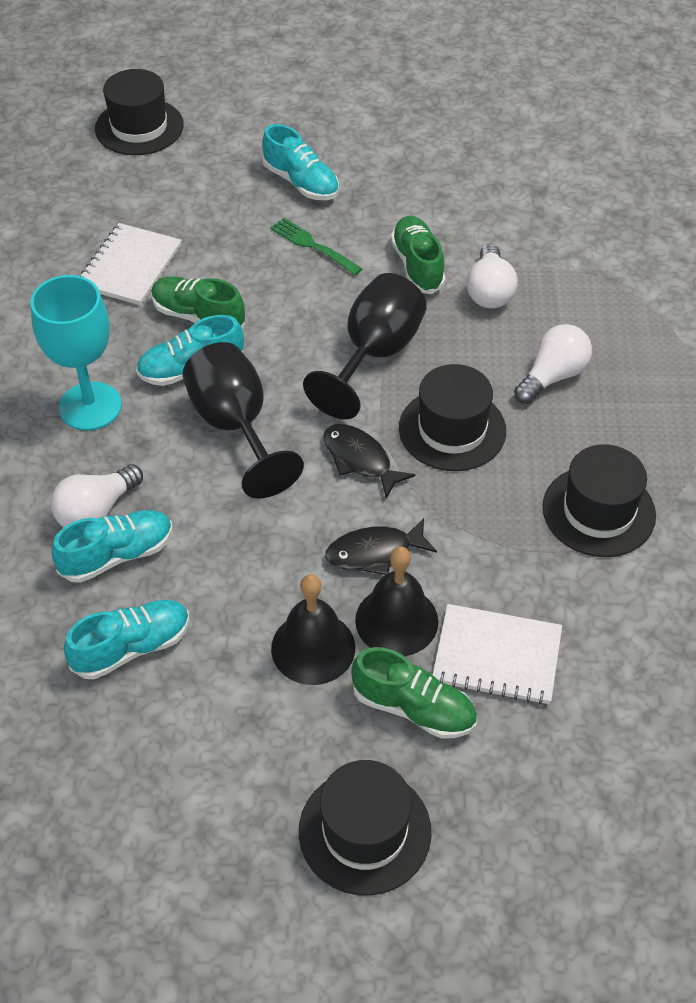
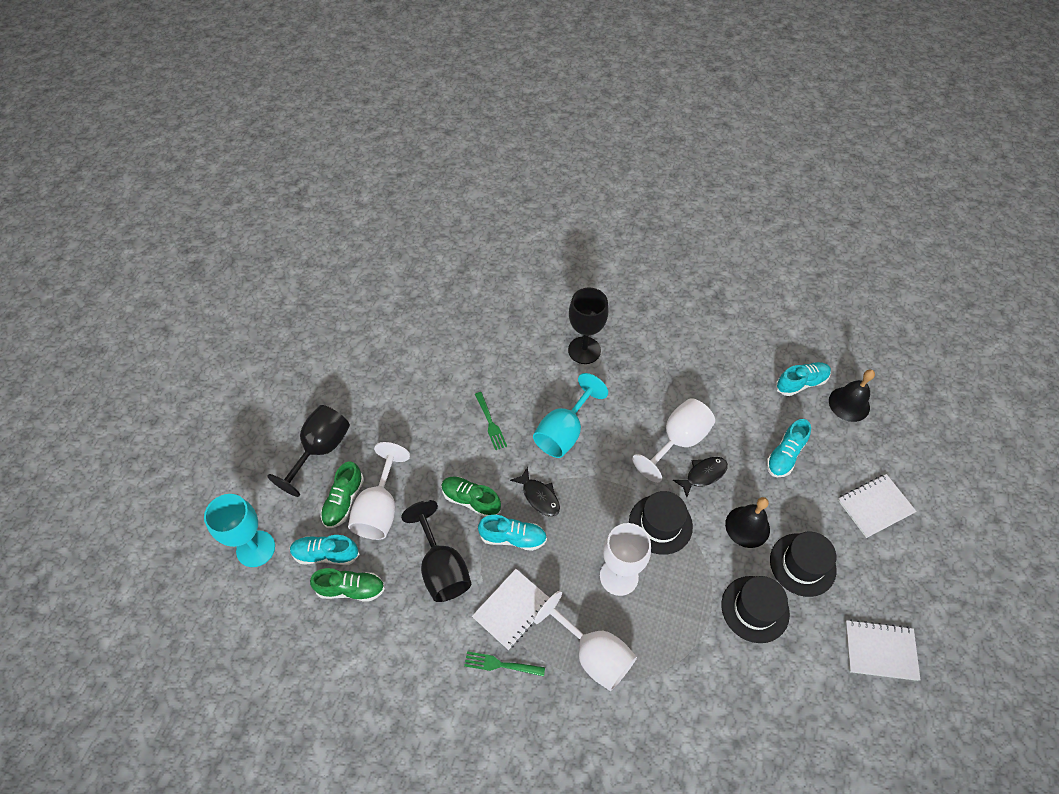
black goblet: [183,342,304,499] [303,273,427,419] = 2 -> [267,405,350,497] [401,500,471,602] [568,287,608,364] = 3
black hat: [95,69,184,155] [299,760,431,895] [399,364,506,471] [543,444,656,557] = 4 -> [629,491,693,555] [722,576,790,643] [770,532,836,597] = 3
green fork: [270,218,362,275] = 1 -> [464,651,545,676] [475,392,507,450] = 2
turquoise goblet: [31,275,122,431] = 1 -> [204,494,275,567] [533,373,608,458] = 2
white goblet: none = 0 -> [348,442,410,540] [534,591,637,691] [600,523,651,596] [632,398,715,483] = 4
white light bulb: [51,464,143,527] [466,244,518,308] [514,324,592,404] = 3 -> none = 0
white notebook: [81,223,182,305] [433,604,562,705] = 2 -> [472,569,549,650] [838,474,917,538] [845,620,920,681] = 3

